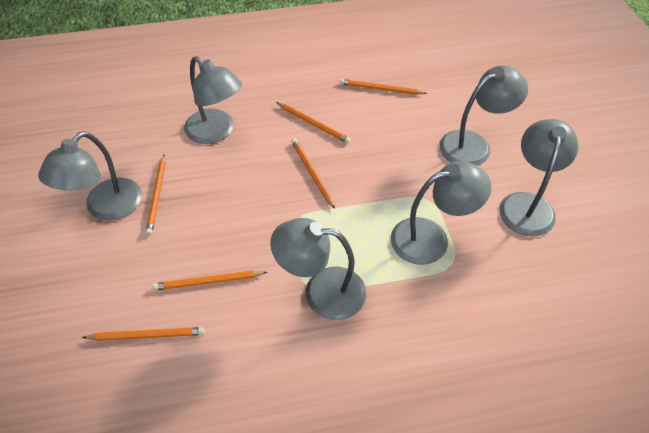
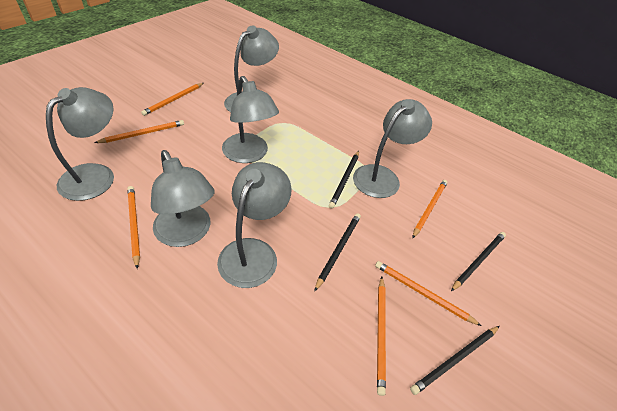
black pencil: none = 0 -> [314,213,361,292] [329,151,359,208] [410,326,500,395] [451,232,506,291] = 4

